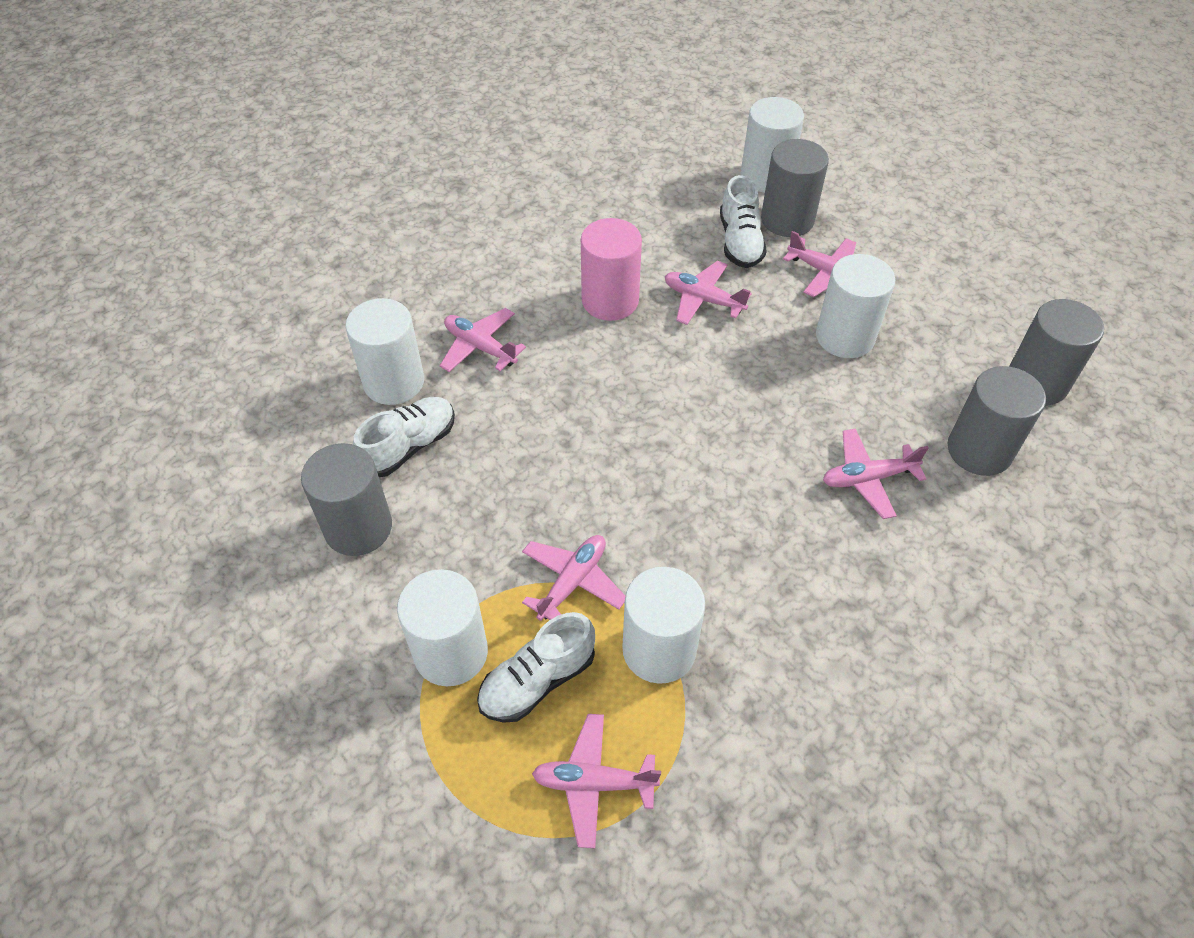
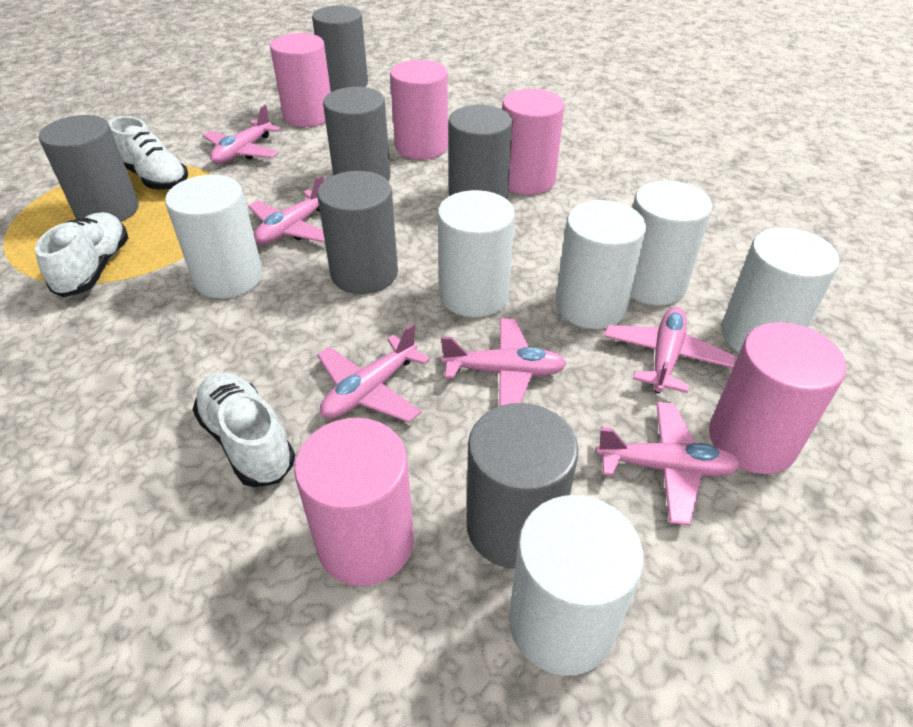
grey cylinder: [301,443,392,556] [761,139,829,237] [947,366,1046,476] [1009,299,1104,406] = 4 -> [39,115,139,222] [312,6,368,92] [317,171,398,294] [323,87,391,181] [448,105,513,200] [466,403,578,569] = 6
pink cylinder: [581,218,642,321] = 1 -> [270,33,331,127] [294,418,414,586] [390,60,448,160] [502,89,564,195] [709,322,846,474] = 5
white cylinder: [345,298,424,405] [397,569,488,686] [622,567,705,684] [741,97,804,192] [816,254,895,358] = 5 -> [165,175,263,299] [438,190,515,317] [509,495,644,676] [556,200,646,329] [630,180,712,306] [721,227,839,353] = 6

